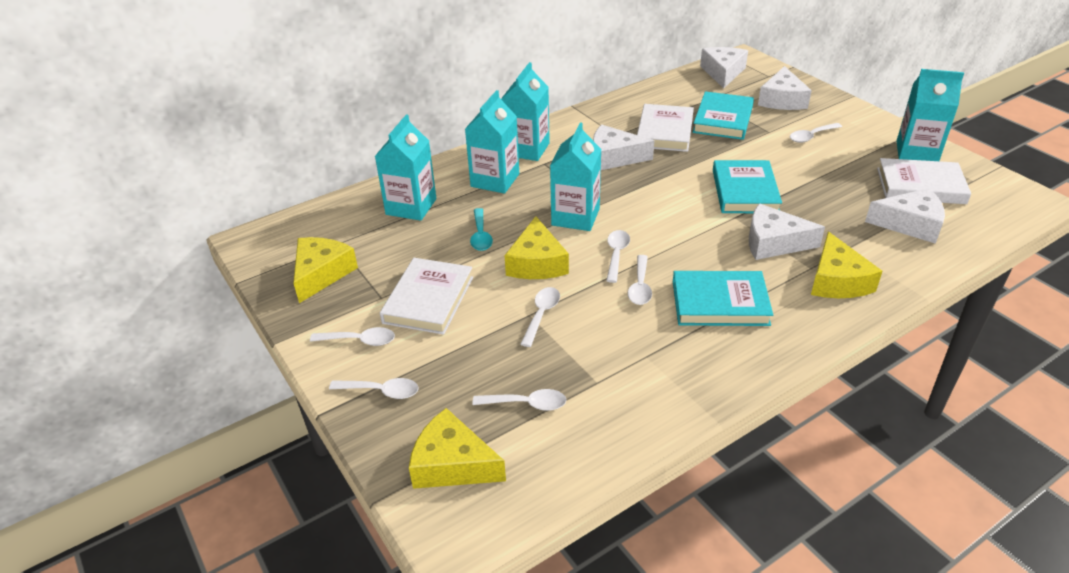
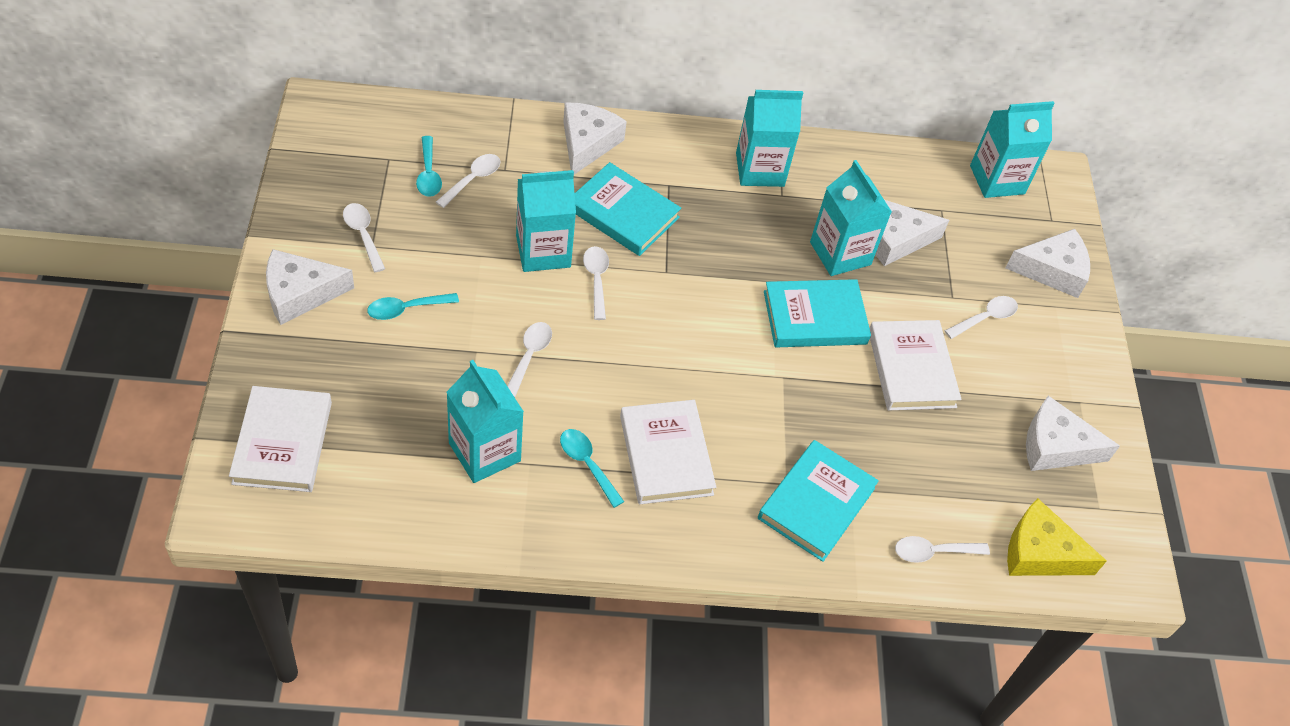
turquoise spoon: [470,208,493,251] = 1 -> [367,293,459,320] [416,136,442,197] [560,429,624,508] = 3
white spoon: [310,327,395,346] [329,378,419,399] [472,389,566,411] [520,287,560,347] [606,230,630,283] [628,255,652,305] [790,123,842,143] = 7 -> [343,203,385,272] [436,154,501,208] [507,322,552,397] [583,246,609,320] [895,536,990,563] [945,296,1018,339] = 6
yellow cheese: [293,237,358,303] [409,408,506,489] [504,216,569,279] [811,232,882,298] = 4 -> [1007,498,1107,576] = 1

